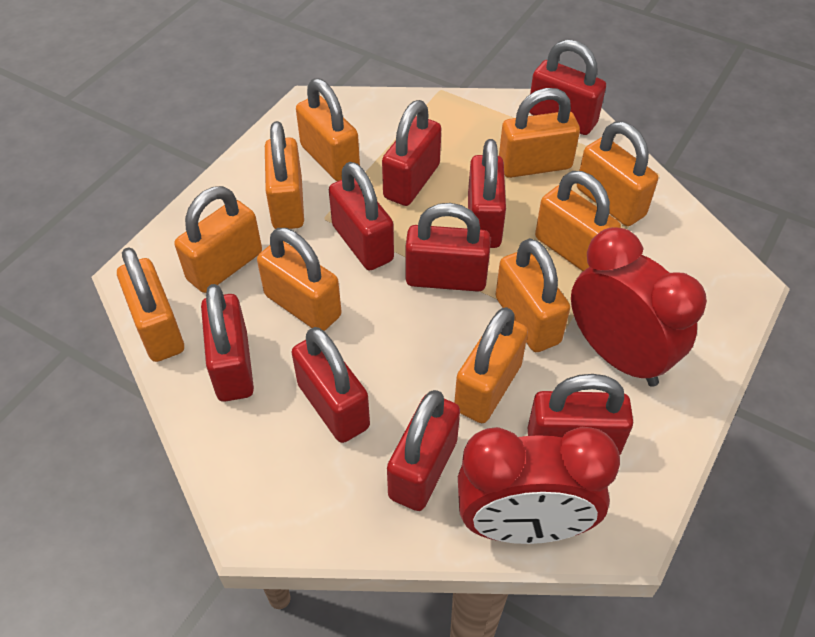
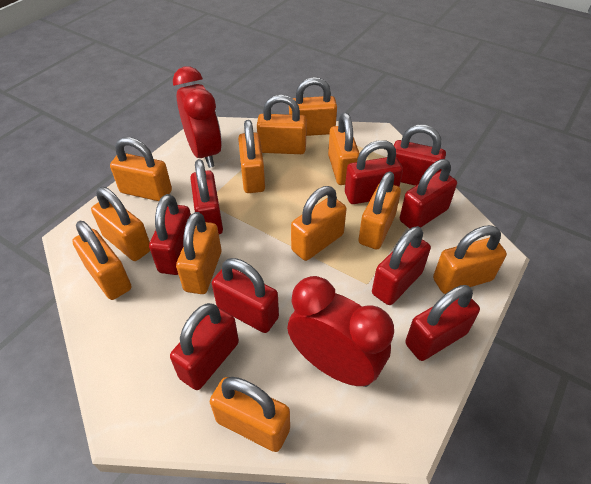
orange padlock: [117,247,184,362] [175,186,262,293] [257,228,342,331] [265,121,304,229] [296,78,360,181] [454,307,528,423] [495,238,570,352] [499,88,580,178] [535,171,621,271] [577,122,658,226] = 10 -> [72,221,131,300] [91,187,150,261] [110,137,172,201] [176,212,221,294] [210,377,290,452] [238,120,265,193] [257,95,307,154] [289,77,337,136] [291,186,347,261] [328,112,360,185] [358,171,401,249] [433,225,507,294] = 12

